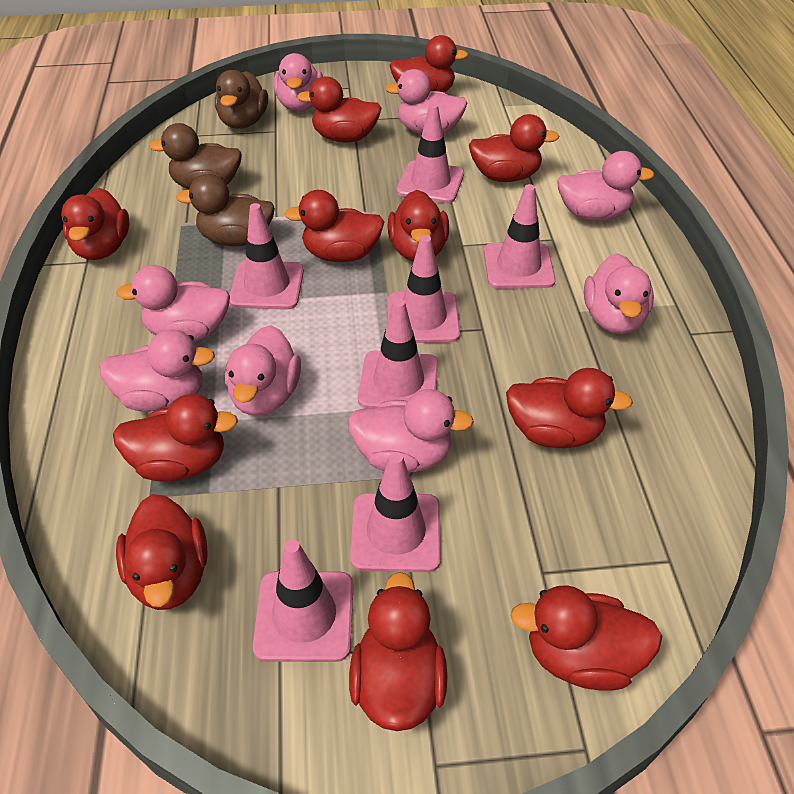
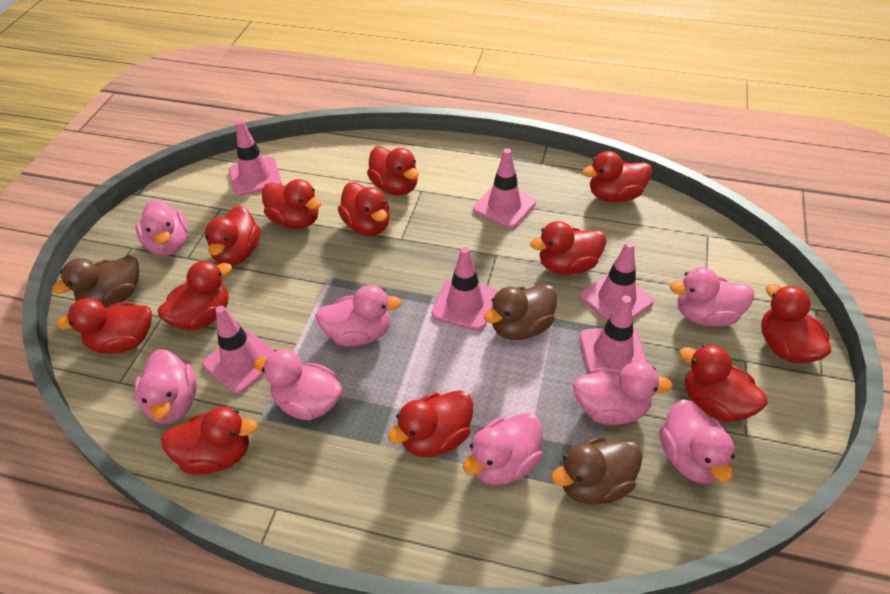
pink traffic cone: [229,203,304,310] [253,539,354,662] [350,452,441,572] [358,299,439,408] [388,235,460,343] [397,103,464,203] [484,184,556,289] = 7 -> [202,306,274,394] [229,120,282,196] [432,247,498,331] [473,148,536,229] [580,241,654,321] [580,296,647,374] = 6
red duck: [61,188,130,260] [113,394,238,482] [116,494,208,610] [284,190,384,262] [297,76,382,142] [349,572,447,731] [387,190,449,261] [389,35,468,93] [469,114,560,182] [506,368,633,448] [510,585,662,691] = 11 -> [57,298,152,354] [157,261,232,331] [161,407,258,475] [205,206,260,266] [262,179,322,229] [338,182,390,236] [367,147,419,196] [388,390,473,457] [530,221,606,275] [582,151,652,203] [679,344,768,422] [761,284,831,363] = 12

